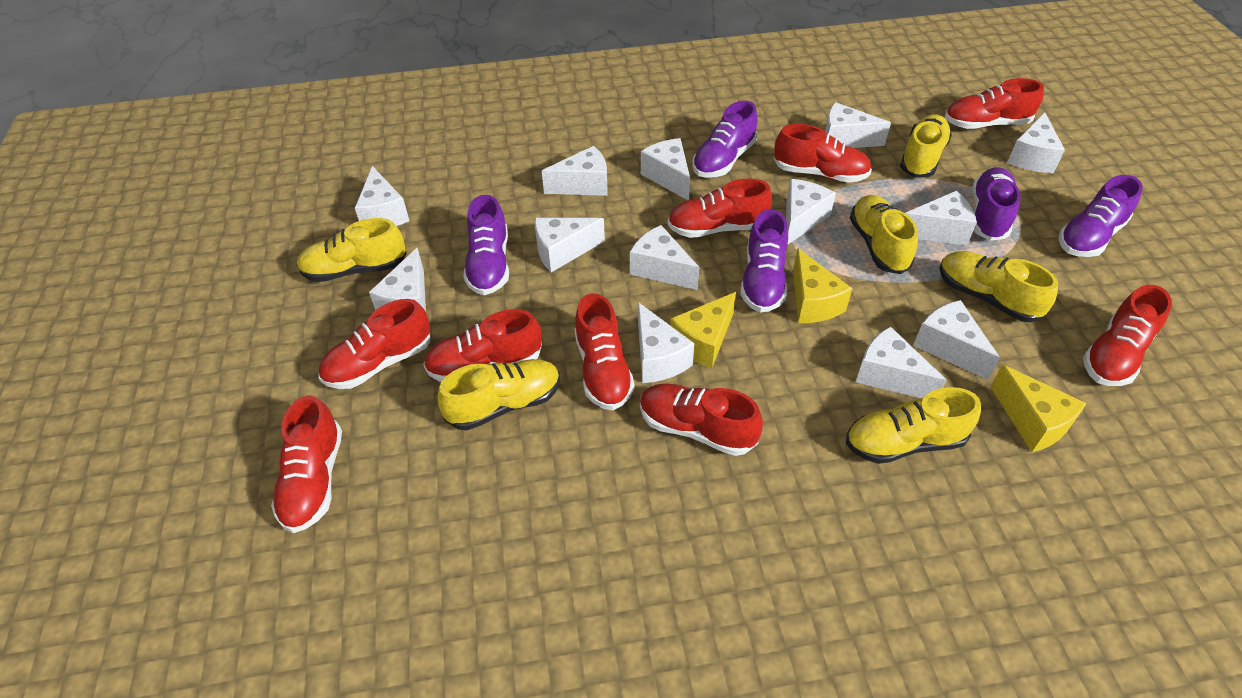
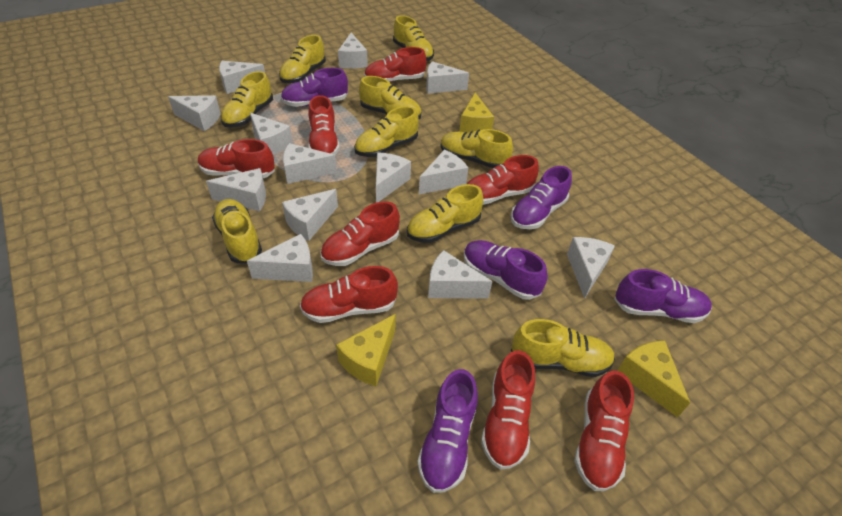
red shoe: [271,395,342,533] [318,299,430,389] [423,309,542,382] [574,293,634,410] [640,383,763,456] [668,178,772,238] [774,124,872,183] [945,78,1044,129] [1083,285,1172,386] = 9 -> [198,139,275,178] [300,266,398,323] [308,95,340,155] [320,201,400,266] [364,47,427,82] [467,155,539,205] [481,350,535,469] [574,370,634,491] = 8
yellow shoe: [296,218,407,282] [438,359,560,430] [846,387,981,464] [850,195,918,274] [900,114,952,178] [939,251,1058,322] = 6 -> [212,199,262,263] [221,71,273,127] [279,35,326,83] [354,106,419,157] [359,76,421,119] [393,15,434,61] [407,184,483,243] [440,129,513,168] [511,319,615,377] = 9

